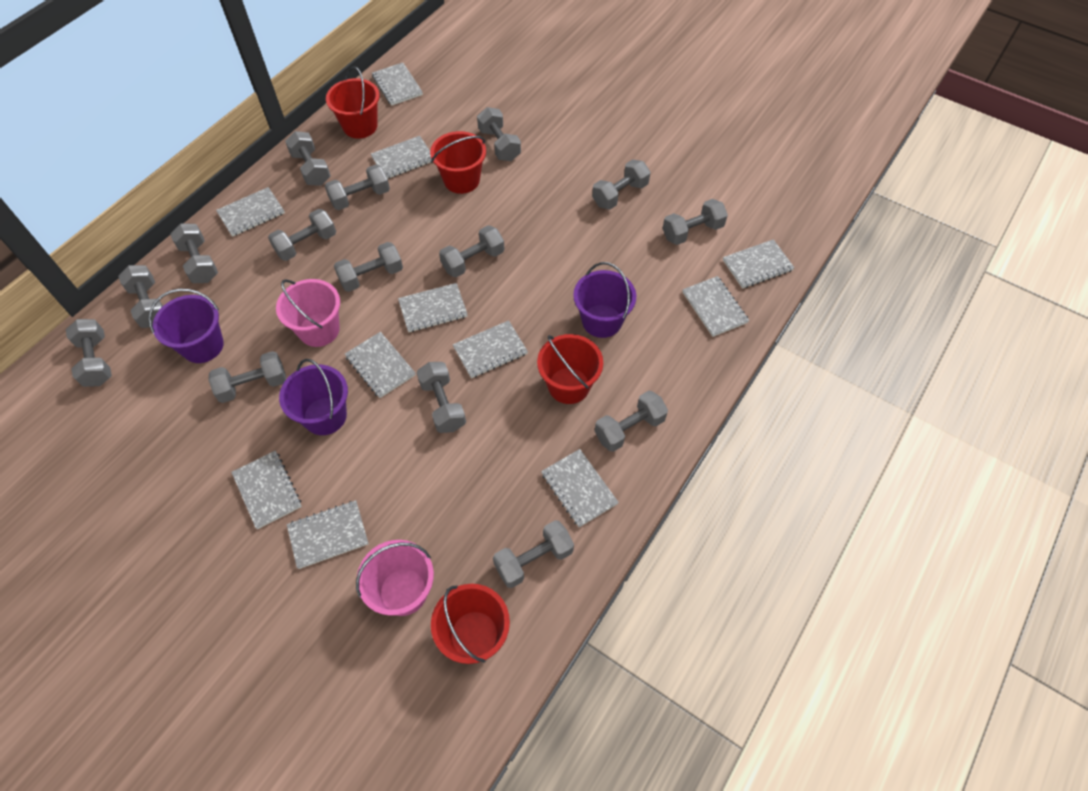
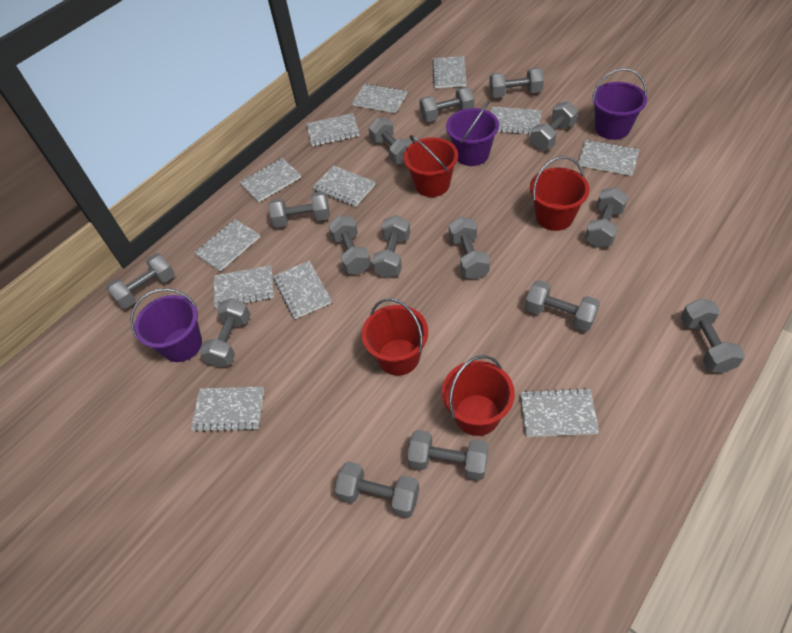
grey notebook: [216,187,285,237] [231,451,302,529] [287,500,369,569] [345,332,416,398] [371,136,432,179] [372,63,423,106] [398,283,468,332] [453,320,528,378] [541,449,619,527] [682,276,749,337] [723,239,794,289] = 11 -> [191,387,264,432] [194,219,260,272] [214,265,274,308] [240,158,301,202] [273,261,332,319] [306,113,360,146] [313,165,376,207] [352,84,407,113] [432,56,467,88] [491,107,542,134] [520,388,599,437] [578,140,640,176] = 12
pink bucket: [276,279,340,347] [356,540,434,616] = 2 -> none = 0

